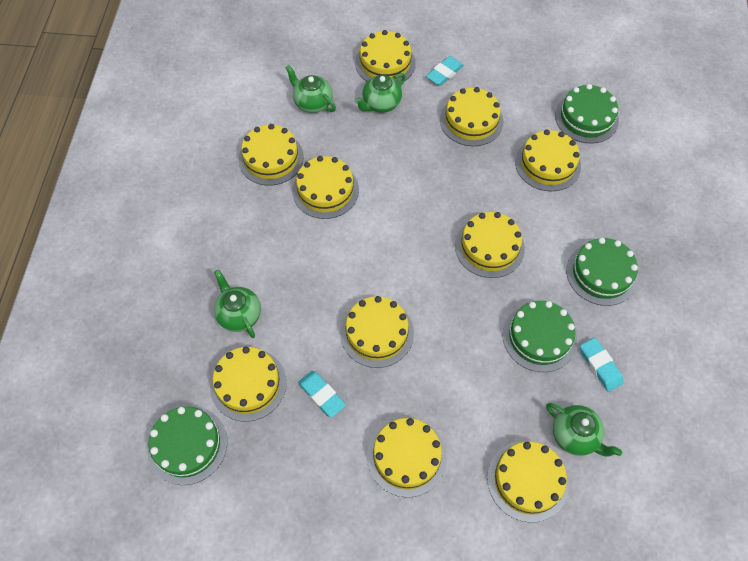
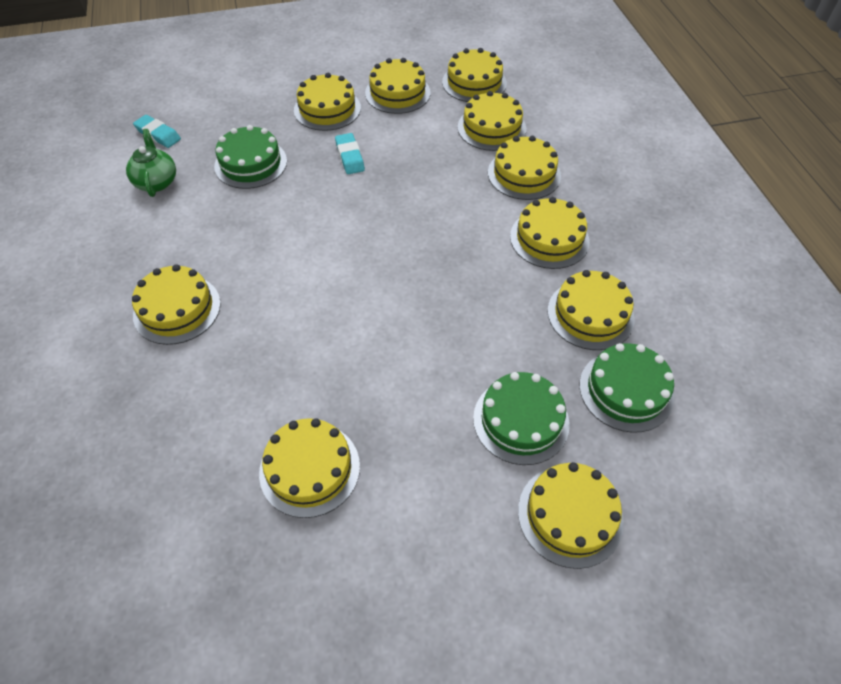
green cake: [147,407,227,485] [503,301,577,372] [555,84,619,144] [566,238,638,306] = 4 -> [214,125,287,189] [473,372,570,465] [580,343,674,433] = 3
green teapot: [214,270,261,338] [285,65,336,113] [355,73,406,113] [546,403,622,457] = 4 -> [126,129,176,197] = 1
turquoise eraser: [298,371,346,418] [426,56,464,86] [580,338,624,392] = 3 -> [133,115,181,148] [335,133,365,174] = 2

